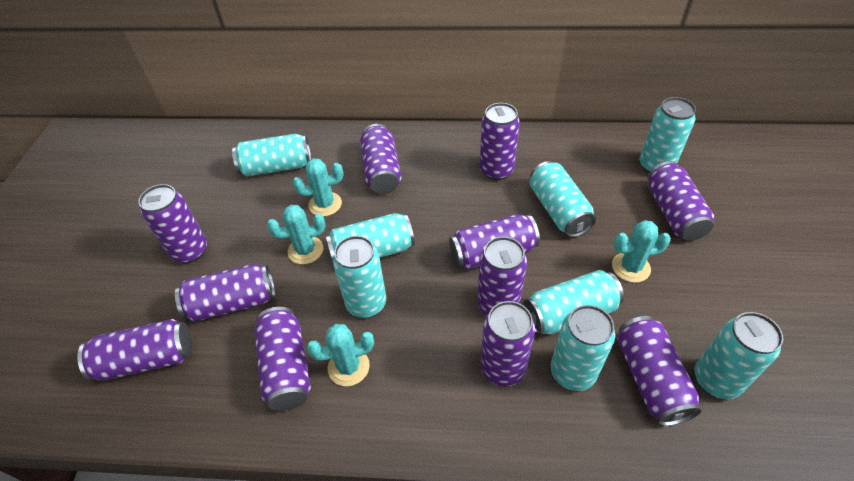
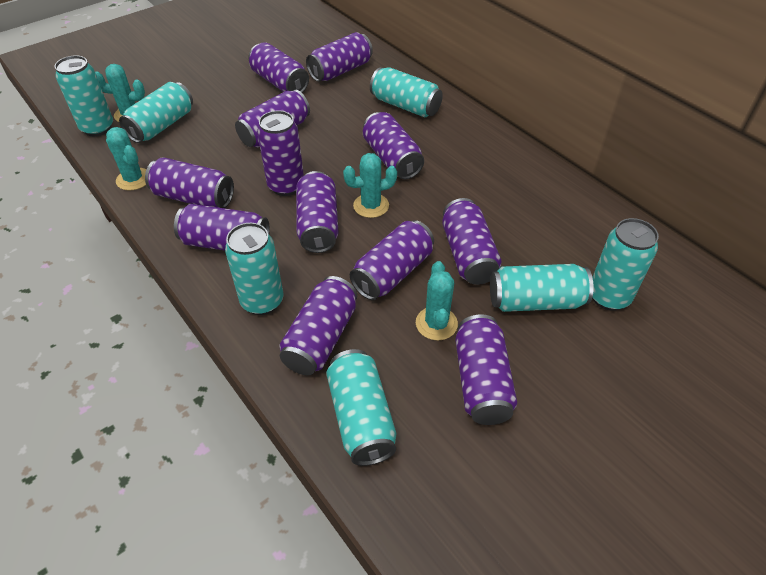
purple can: [77,319,192,381] [138,184,207,263] [175,264,275,322] [254,307,311,411] [360,124,401,194] [449,214,540,270] [477,237,527,316] [480,103,520,180] [480,301,535,387] [617,316,701,426] [648,161,715,241] = 11 -> [145,157,234,208] [174,204,270,251] [235,90,310,147] [249,42,309,93] [257,110,304,196] [279,276,357,375] [296,171,339,253] [306,32,373,82] [350,220,434,300] [363,112,424,179] [442,198,502,285] [455,315,517,425] = 12
turquoise can: [232,134,311,177] [326,213,415,262] [333,236,386,318] [523,270,624,335] [530,161,596,237] [550,305,615,391] [640,97,696,173] [695,312,783,399] = 8 -> [55,55,113,136] [119,82,193,143] [225,223,284,315] [326,349,396,466] [370,67,443,117] [490,264,594,312] [592,218,659,311] = 7

